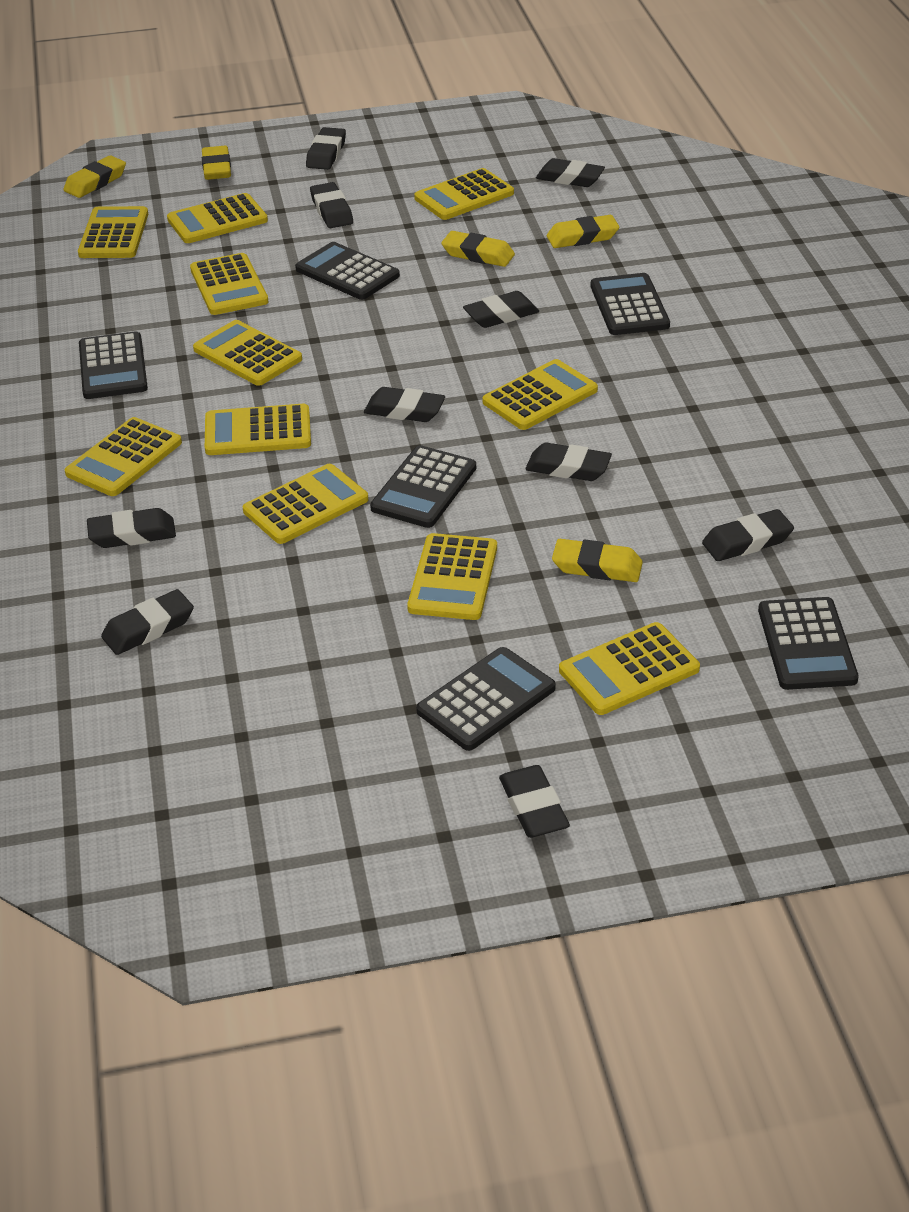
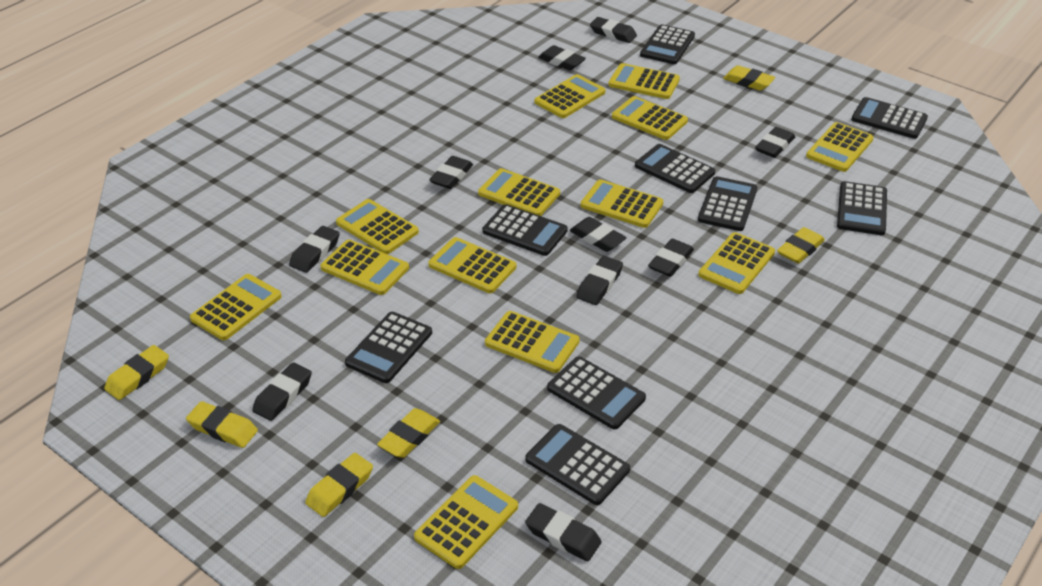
black calculator: [79,331,148,399] [295,242,400,300] [370,445,476,528] [416,647,555,751] [591,273,670,335] [758,597,859,690] = 6 -> [345,312,432,383] [482,204,568,256] [525,424,630,505] [547,357,646,429] [635,144,715,193] [640,24,695,64] [698,176,757,231] [837,181,887,235] [851,97,928,139] = 9
yellow calculator: [65,417,182,496] [78,206,148,258] [167,193,268,243] [190,253,268,315] [193,320,302,386] [205,404,311,455] [243,464,368,544] [407,533,497,620] [414,168,514,220] [482,359,598,430] [559,622,700,715] = 11 -> [190,274,282,340] [320,239,409,295] [336,199,419,254] [414,475,518,569] [428,237,516,293] [478,168,560,216] [485,311,580,373] [535,74,605,118] [581,179,663,228] [608,63,680,99] [612,96,688,140] [698,232,775,294] [806,122,874,172] = 13
yellow eraser: [63,156,126,198] [202,146,231,180] [441,231,515,267] [547,215,619,248] [552,539,643,582] = 5 -> [104,345,169,400] [186,401,258,448] [305,453,373,517] [377,408,440,458] [723,65,775,91] [777,227,825,264] = 6

